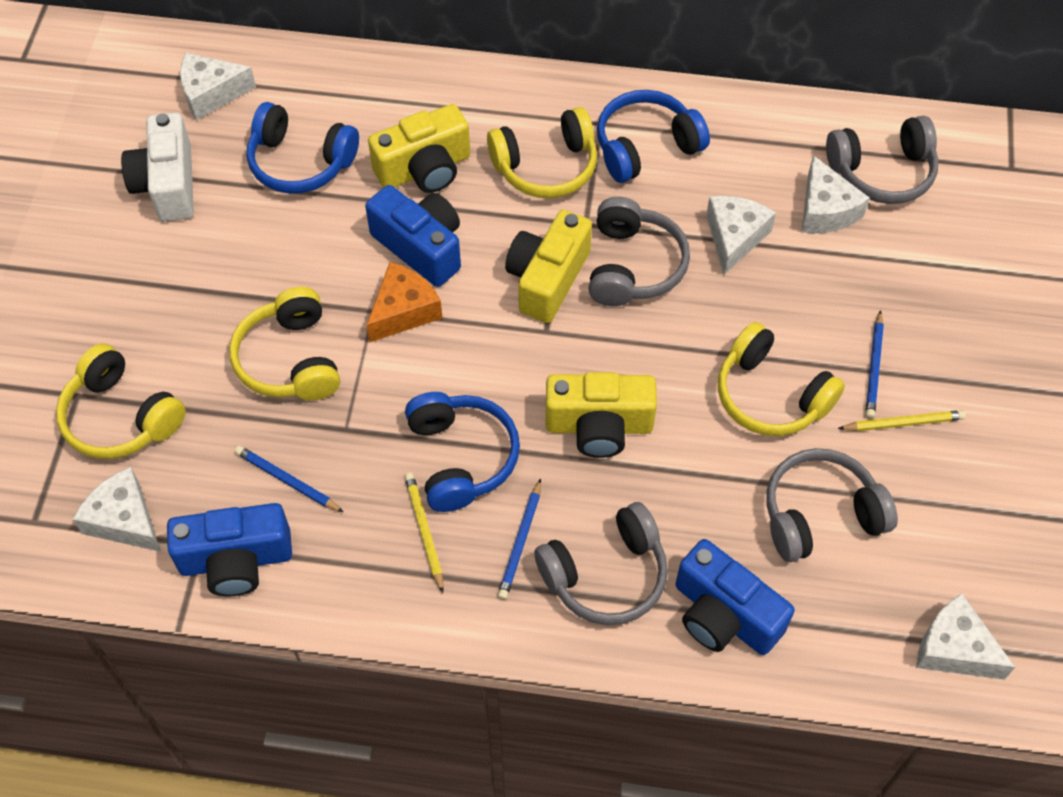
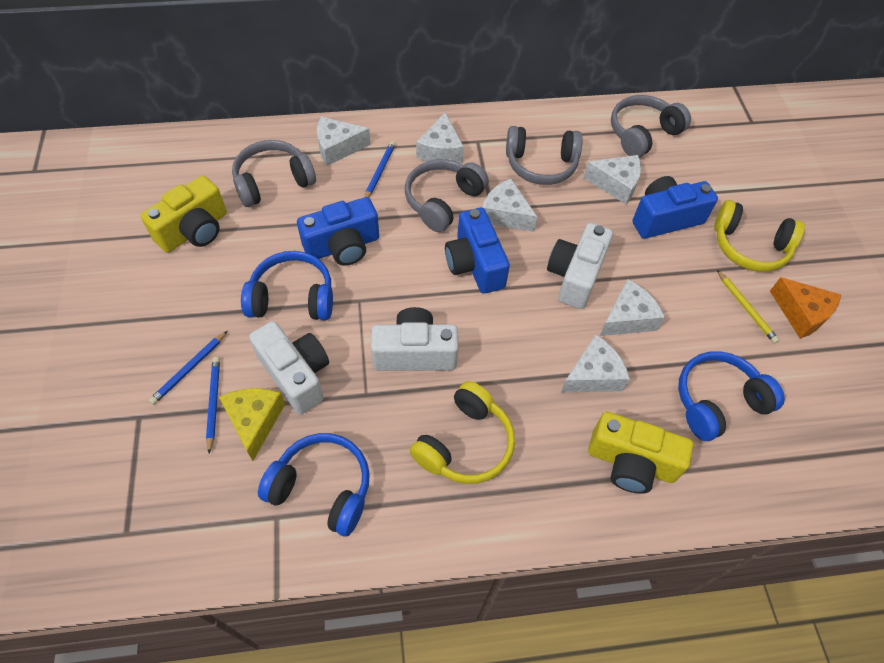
white camera: [121,112,194,221] = 1 -> [249,321,329,414] [371,307,459,371] [547,223,613,309] = 3
white cheese: [73,467,161,552] [180,52,256,120] [706,196,776,275] [802,155,870,233] [916,593,1015,680] = 5 -> [317,117,370,166] [416,112,464,163] [482,179,537,232] [561,334,630,392] [583,155,641,204] [600,279,665,336] = 6
yellow camera: [368,104,470,193] [505,210,592,323] [546,372,657,458] = 3 -> [141,176,227,253] [588,412,693,494] = 2
yellow cheese: none = 0 -> [219,388,285,461] = 1
yellow headphones: [56,344,186,459] [229,287,340,400] [487,107,597,198] [718,322,845,436] = 4 -> [410,381,515,484] [714,200,805,272] = 2
yellow pencil: [405,472,444,593] [838,410,966,431] = 2 -> [717,270,779,344] = 1

